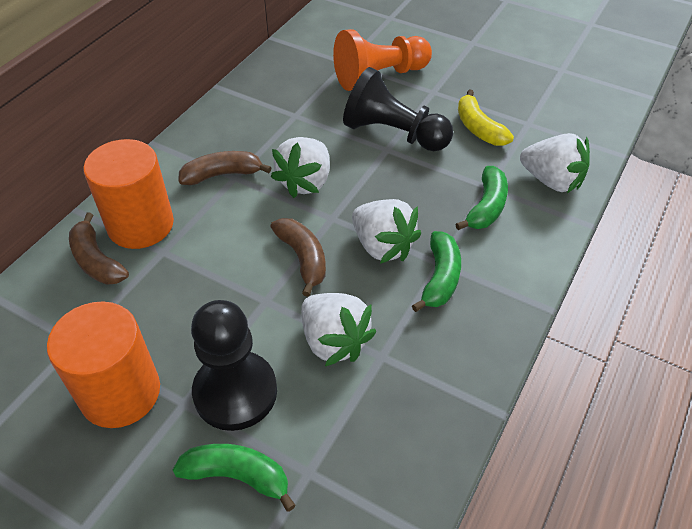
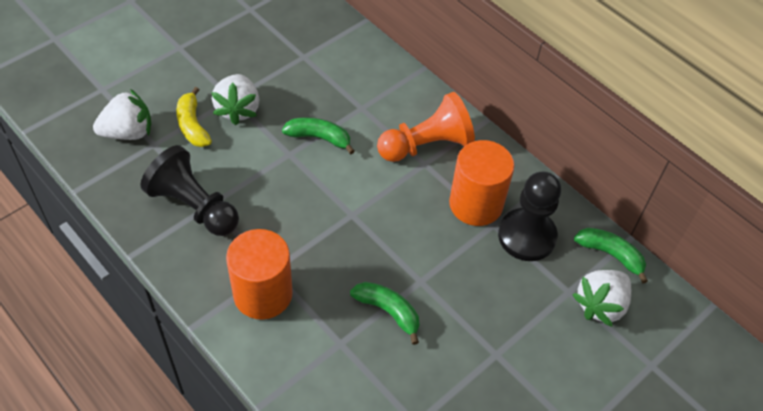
brown banana: [69,213,129,285] [178,151,271,185] [271,218,326,297] = 3 -> none = 0
white strawberry: [271,137,330,198] [301,293,377,366] [352,199,421,264] [520,133,590,193] = 4 -> [93,89,151,140] [211,74,260,125] [572,270,631,327] = 3

